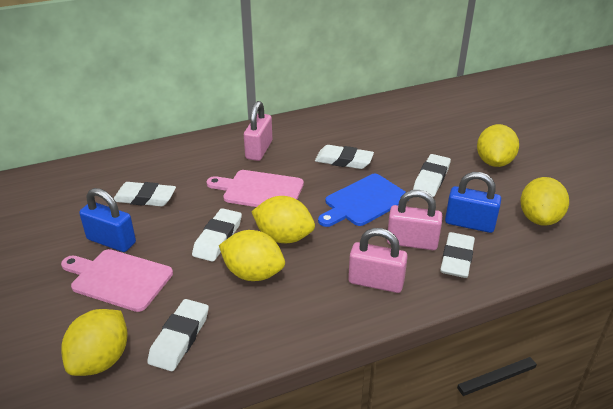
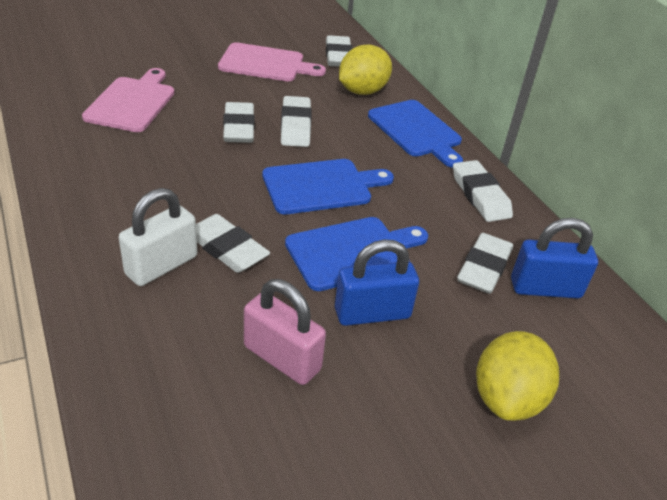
blue cutting board: [318,174,406,227] = 1 -> [262,159,394,214] [285,217,428,291] [368,100,463,168] = 3
pink padlock: [244,101,272,161] [348,228,408,293] [387,190,442,250] = 3 -> [244,279,326,385] = 1
white padlock: none = 0 -> [119,188,197,286] = 1
yellow lemon: [61,309,128,376] [219,230,285,281] [251,196,315,243] [477,124,519,167] [520,177,569,226] = 5 -> [339,45,392,95] [476,331,559,421] = 2

